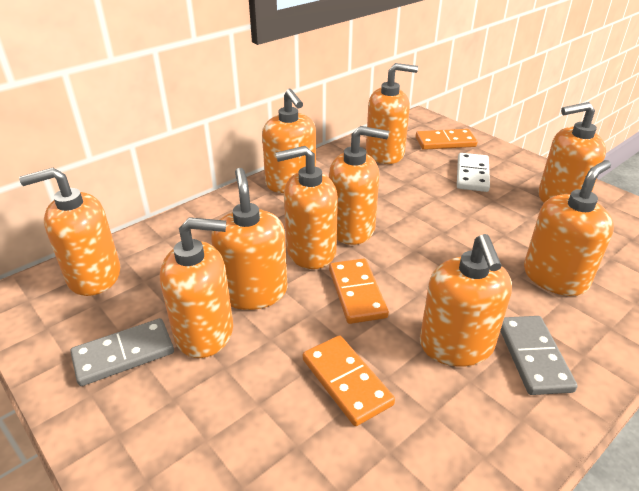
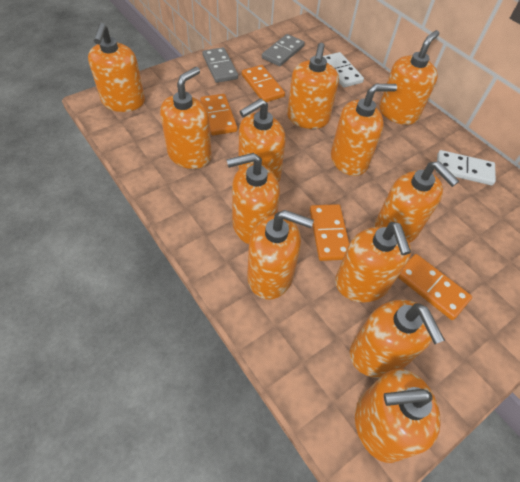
orange domino: [303,335,395,426] [329,259,389,324] [416,129,477,150] = 3 -> [200,94,237,136] [242,65,285,102] [310,204,349,261] [398,254,472,320] = 4
orange soap dispenser: [19,168,120,296] [160,217,233,358] [211,168,288,310] [262,89,316,193] [276,146,338,269] [329,126,389,245] [366,63,418,164] [420,234,512,367] [524,160,614,296] [538,102,606,203] = 10 -> [88,23,145,112] [160,67,212,169] [226,153,280,244] [238,98,286,182] [247,210,314,300] [287,43,339,129] [331,84,397,176] [335,222,411,302] [350,300,445,378] [355,369,441,463] [374,161,459,243] [379,30,439,125] = 12
white domino: [457,153,490,192] = 1 -> [323,52,364,88] [436,150,496,185] = 2

